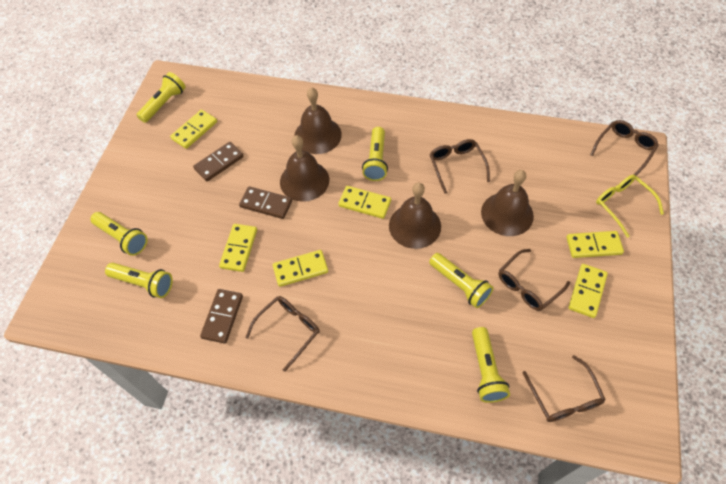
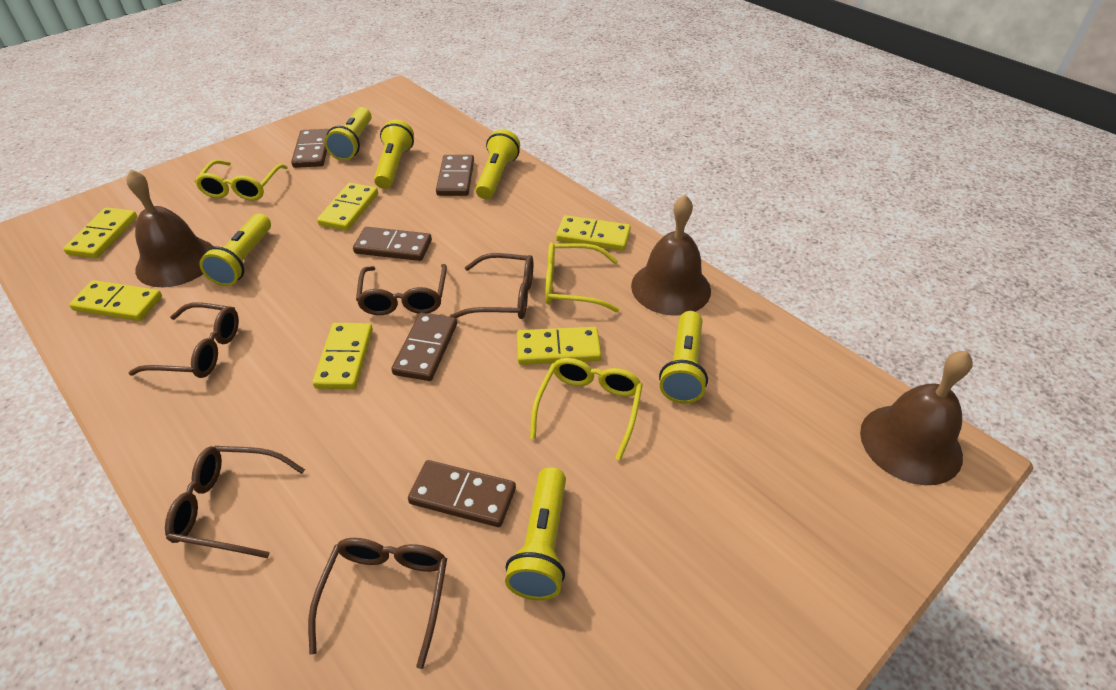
brown bell: [280,135,329,201] [294,87,342,154] [389,183,441,249] [481,170,534,236] = 4 -> [126,169,214,287] [631,195,711,315] [860,351,973,485] = 3
brown domino: [193,142,244,182] [200,289,243,344] [239,186,292,219] = 3 -> [291,129,330,168] [353,227,432,261] [391,312,457,381] [408,460,516,527] [436,155,474,196] = 5
yellow glasses: [596,175,664,238] = 1 -> [195,160,288,201] [530,358,643,461] [545,242,619,312] = 3

